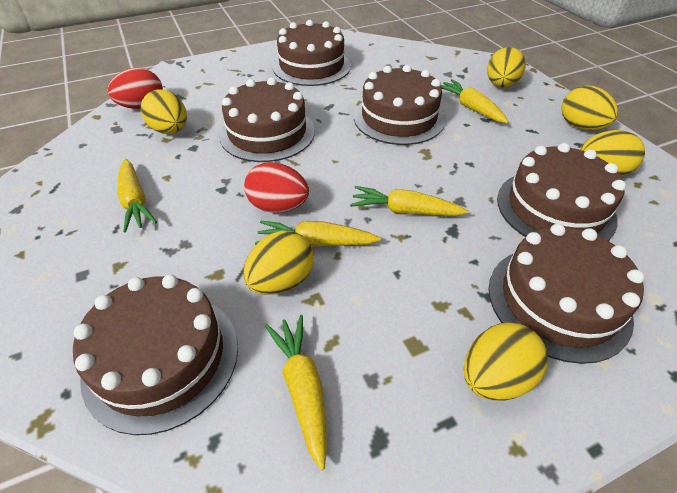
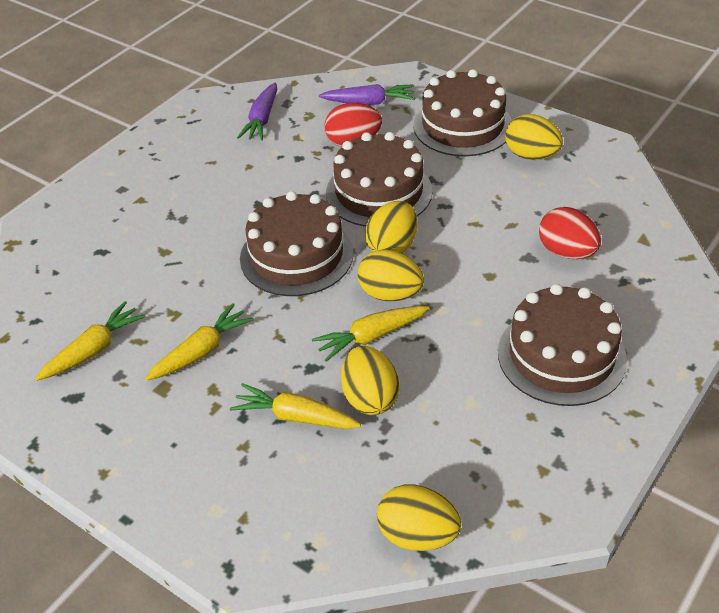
brown cake: [73,274,238,435] [219,78,315,162] [273,20,351,86] [354,65,445,145] [489,224,644,364] [497,143,626,241] = 6 -> [240,191,353,296] [326,132,432,227] [413,69,512,156] [498,284,627,406] = 4
purple carrot: none = 0 -> [237,82,277,141] [319,84,415,105] = 2
yellow carrot: [117,159,157,232] [255,221,381,247] [265,315,327,470] [350,186,468,216] [441,79,509,123] = 5 -> [35,301,146,381] [145,303,254,380] [230,383,361,429] [312,306,429,362] = 4
yellow egg: [141,89,187,134] [243,231,314,295] [464,322,548,400] [487,47,526,87] [561,85,618,130] [580,130,645,176] = 6 -> [341,346,400,415] [358,250,424,301] [365,201,417,253] [377,484,461,551] [505,114,563,160] = 5

